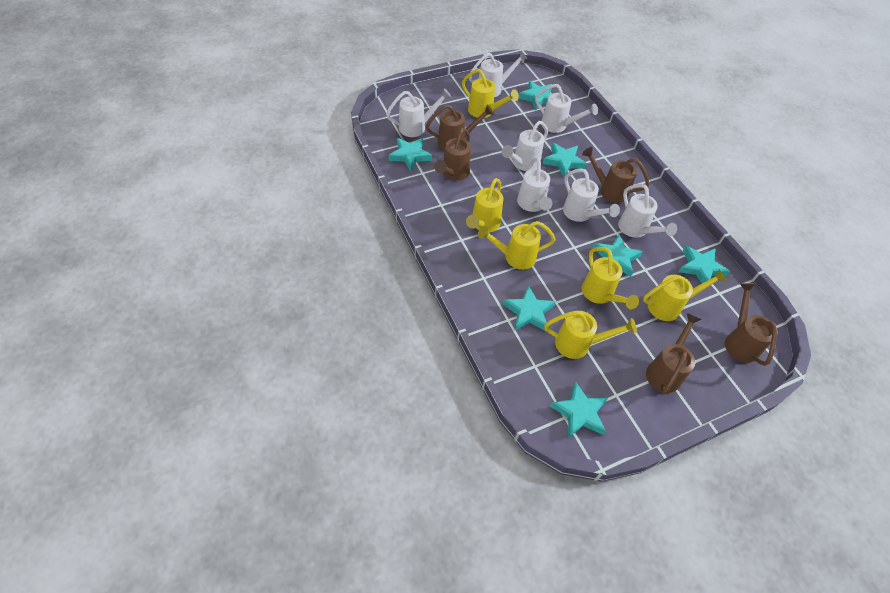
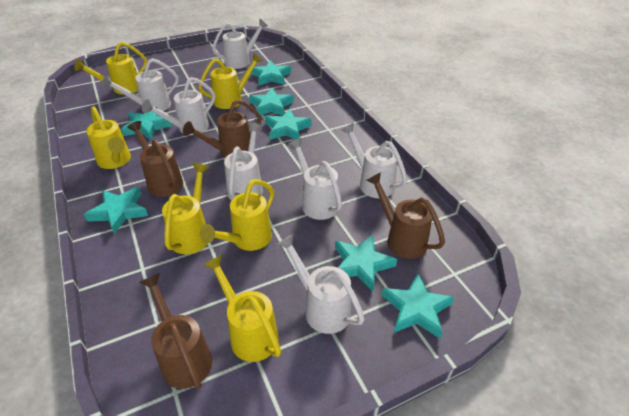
brown watering can: [426,105,494,150] [434,128,471,181] [582,147,649,203] [646,313,701,394] [725,283,777,366] = 5 -> [127,121,183,197] [140,273,212,389] [183,99,262,158] [366,172,445,259] = 4

